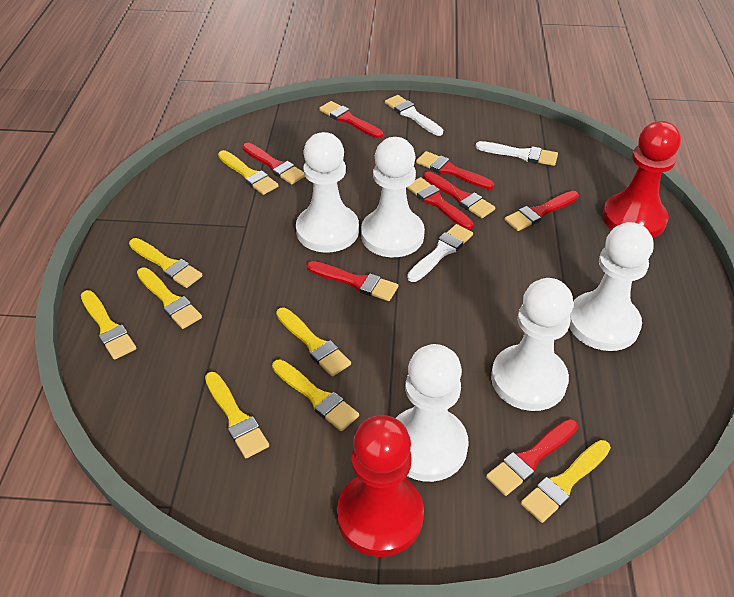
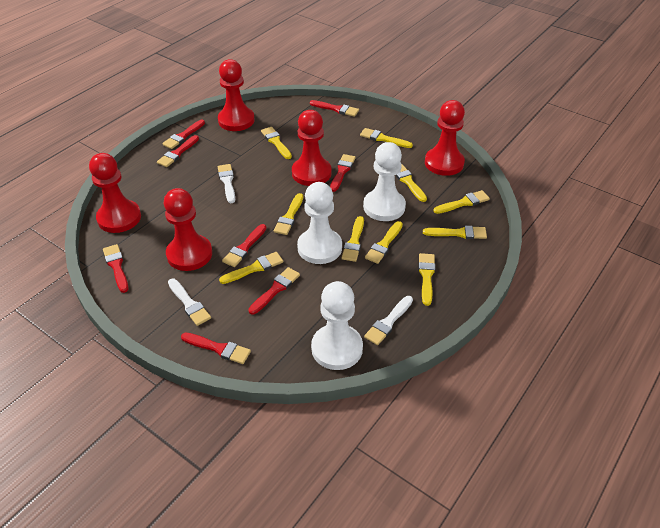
red pawn: [337,415,424,557] [603,121,681,238] = 2 -> [89,153,141,233] [164,188,212,271] [218,59,255,131] [292,110,332,186] [425,100,465,176] = 5
white pawn: [296,132,359,253] [361,137,425,257] [396,344,469,482] [491,278,573,411] [569,222,654,351] = 5 -> [297,182,342,264] [311,281,363,370] [363,142,406,221] = 3
yellow brush: [81,290,136,360] [129,238,203,288] [137,267,202,329] [205,372,269,458] [218,150,279,195] [272,359,359,431] [276,308,351,377] [521,440,611,523] = 8 -> [219,252,283,284] [261,127,292,159] [273,193,303,235] [341,216,364,262] [360,128,413,148] [365,221,403,264] [396,164,427,202] [419,253,435,306] [423,226,487,239] [433,190,490,214] = 10

